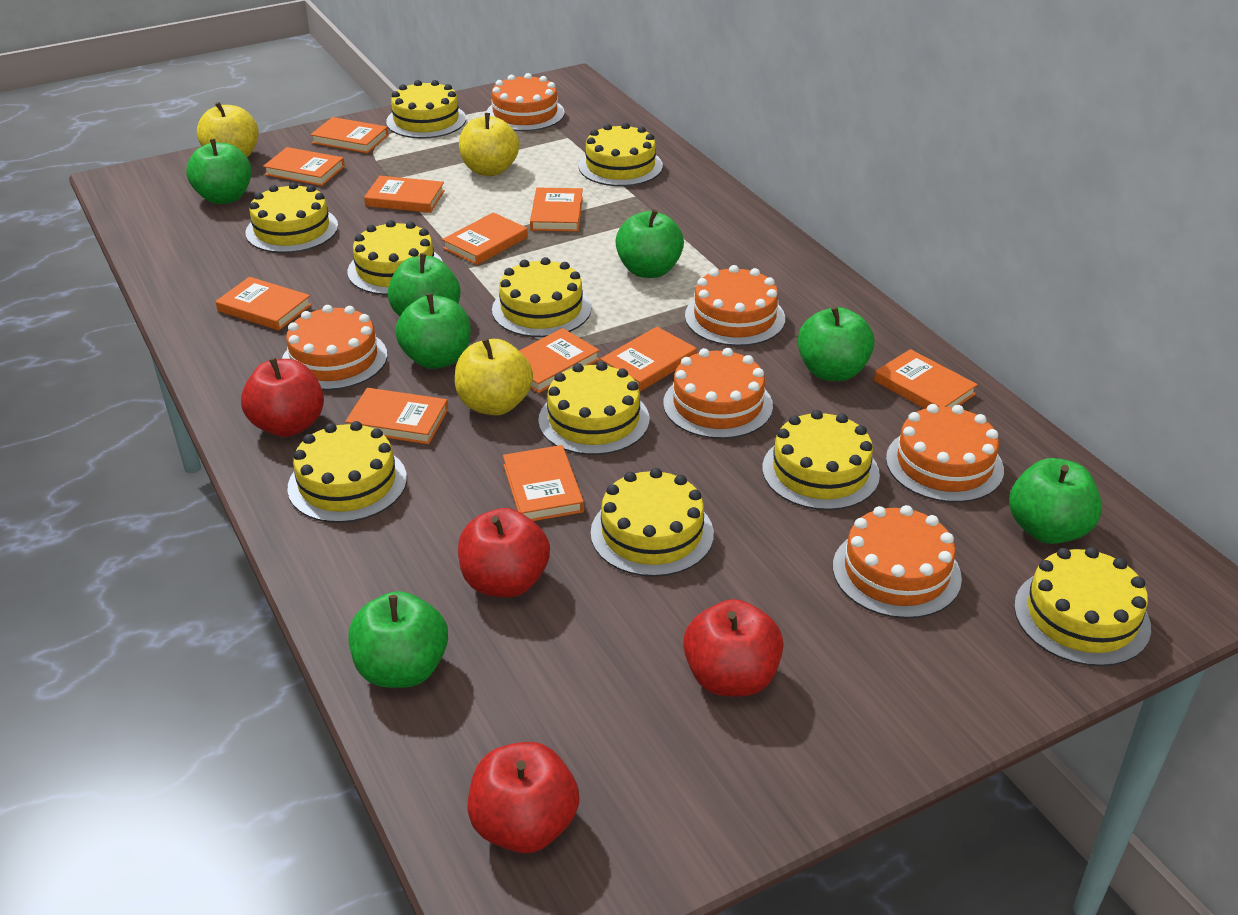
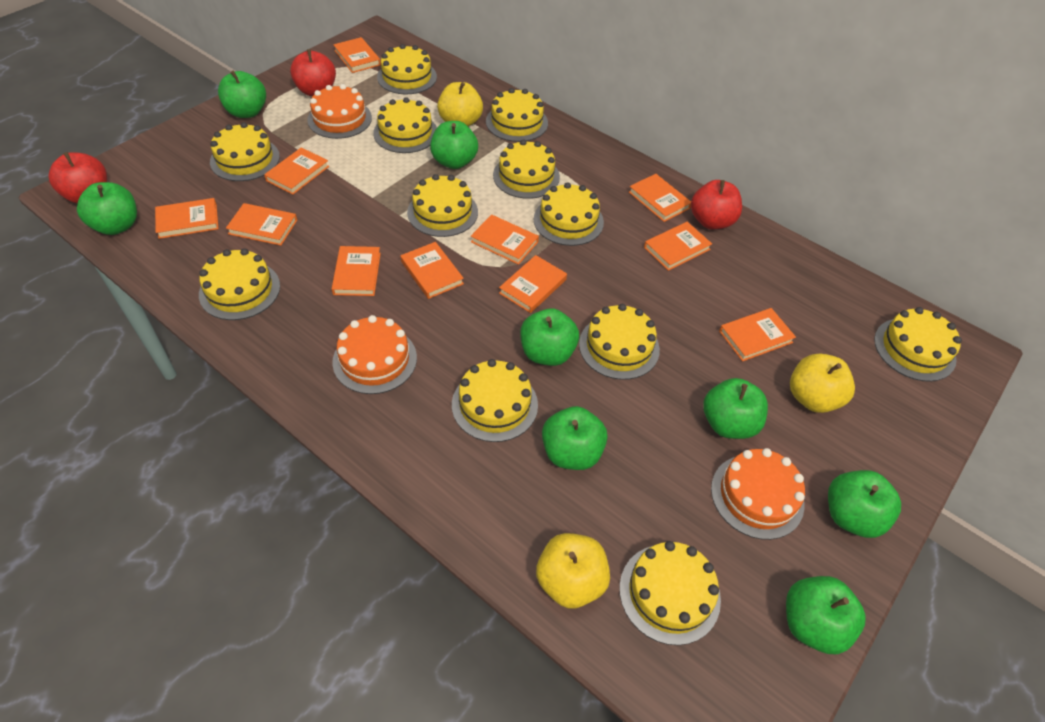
green apple: [186,139,251,204] [348,591,448,688] [388,253,460,316] [395,293,471,369] [615,209,684,278] [797,306,875,381] [1009,458,1102,544] = 7 -> [77,182,137,235] [218,71,266,118] [430,121,478,169] [520,308,579,366] [542,406,608,470] [703,378,768,439] [786,576,866,654] [828,470,901,538] = 8
orange cake: [282,305,387,390] [486,73,565,131] [663,348,773,439] [685,265,785,346] [833,505,962,619] [886,404,1004,503] = 6 -> [307,84,372,139] [332,315,417,394] [711,448,805,540] = 3
red apple: [241,358,324,437] [458,508,550,597] [468,742,579,853] [683,599,784,697] = 4 -> [49,152,107,204] [290,49,336,96] [691,180,742,230] = 3
yellow cake: [245,182,338,253] [287,421,407,523] [348,220,443,295] [386,80,466,139] [492,257,591,337] [538,362,649,455] [578,123,663,186] [591,468,714,577] [762,410,880,510] [1014,547,1151,666] = 10 -> [199,248,280,320] [210,122,280,181] [373,97,437,153] [377,44,437,94] [407,174,478,237] [452,359,538,442] [486,88,548,142] [493,139,560,199] [533,182,604,246] [579,304,660,380] [619,541,721,645] [874,307,962,382] = 12

